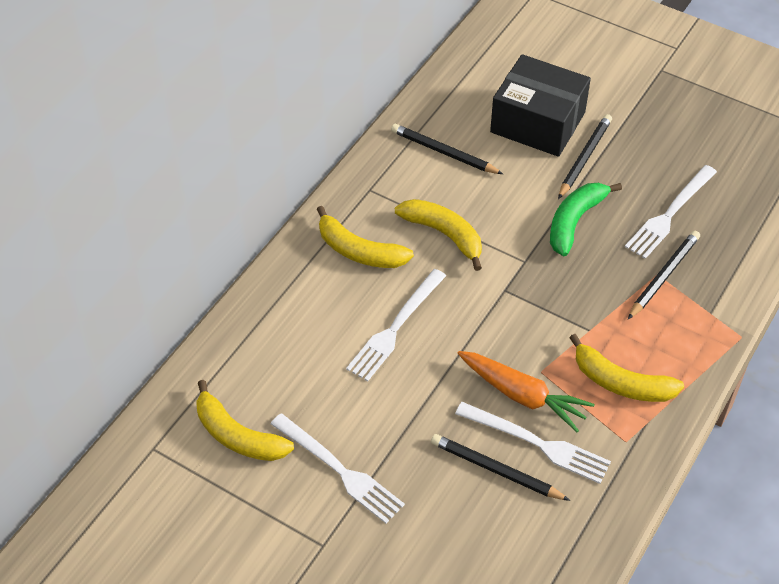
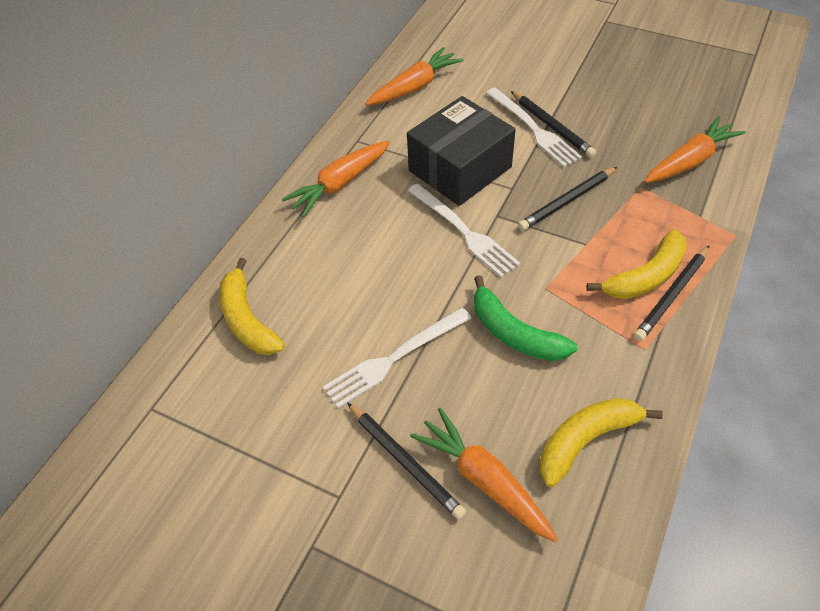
orange carrot: [458,351,595,432] = 1 -> [282,141,390,217] [366,47,464,106] [410,408,558,543] [644,116,746,183] = 4
white fork: [271,413,405,523] [346,269,446,381] [455,402,611,484] [625,165,717,259] = 4 -> [323,307,471,409] [408,184,520,278] [486,88,582,167] = 3
yellow banana: [196,380,294,461] [317,206,414,268] [395,199,482,271] [569,334,684,402] = 4 -> [219,258,285,355] [540,398,663,487] [586,229,687,299] = 3

